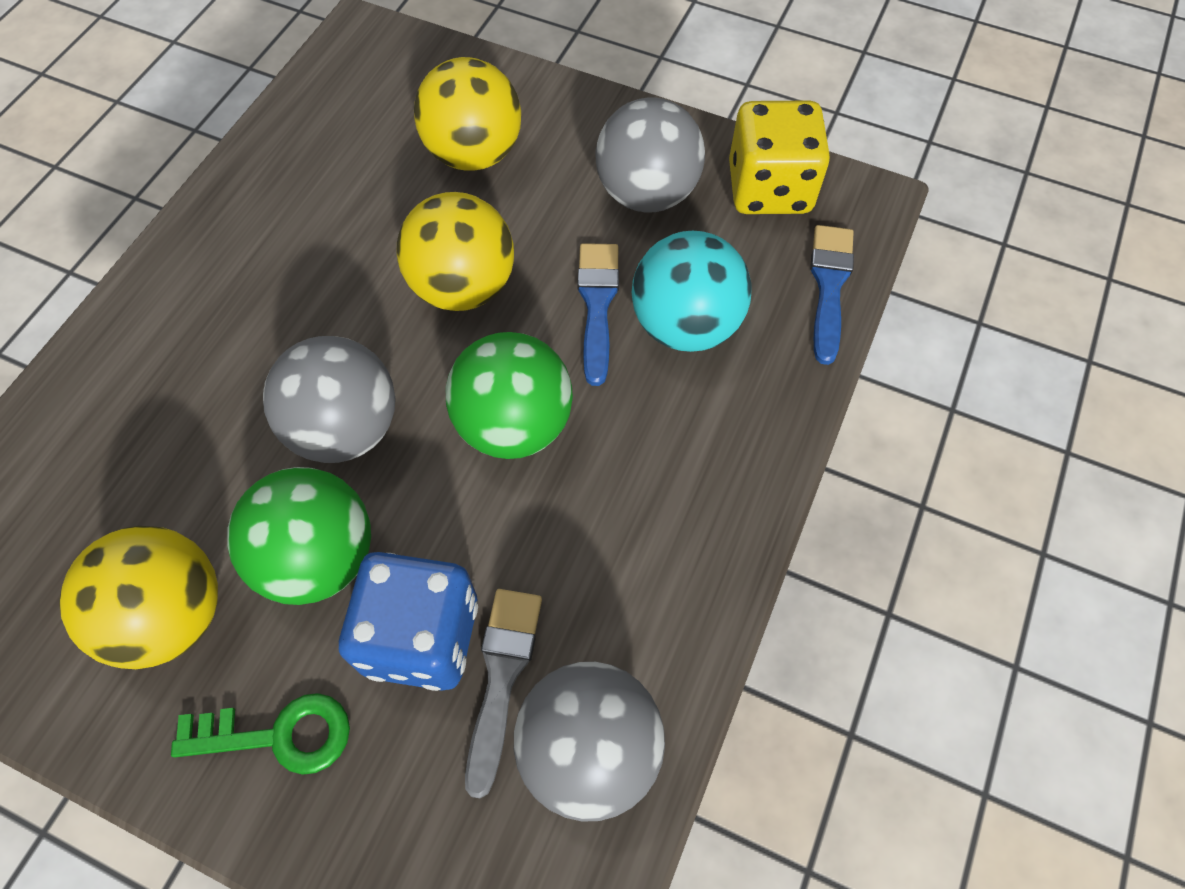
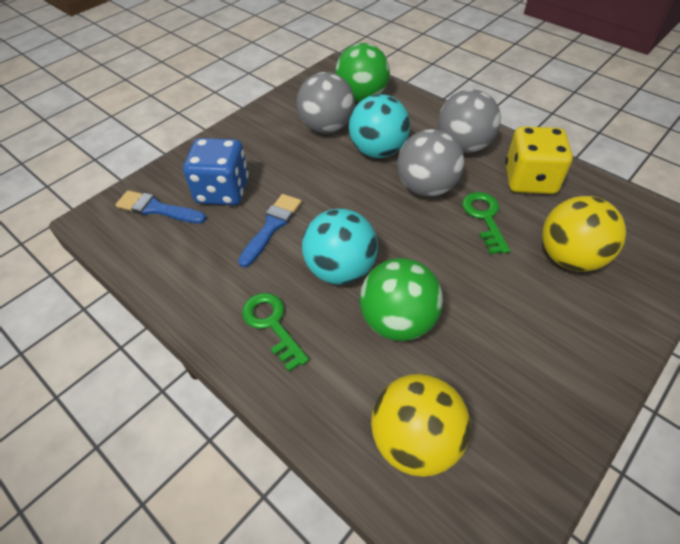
green key: [171,693,350,775] = 1 -> [242,293,309,372] [462,192,510,254] = 2
grey brush: [465,589,542,798] = 1 -> none = 0
turquoise ball: [632,231,752,352] = 1 -> [302,209,378,285] [349,94,410,158] = 2
yellow ball: [59,526,218,669] [397,192,514,311] [414,57,521,171] = 3 -> [371,374,471,477] [542,196,626,272] = 2

